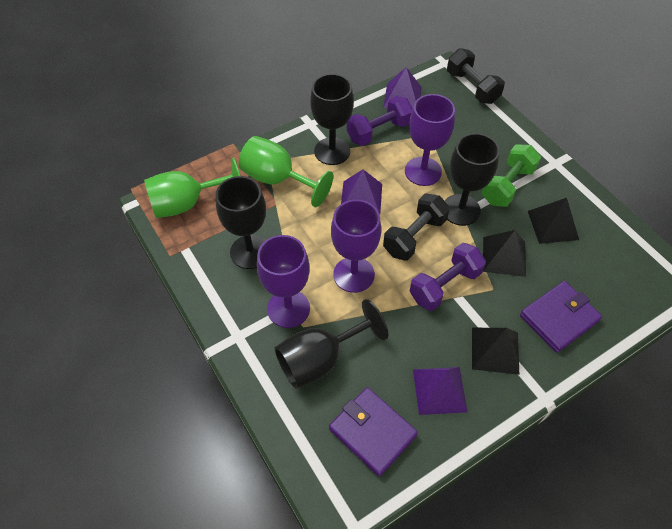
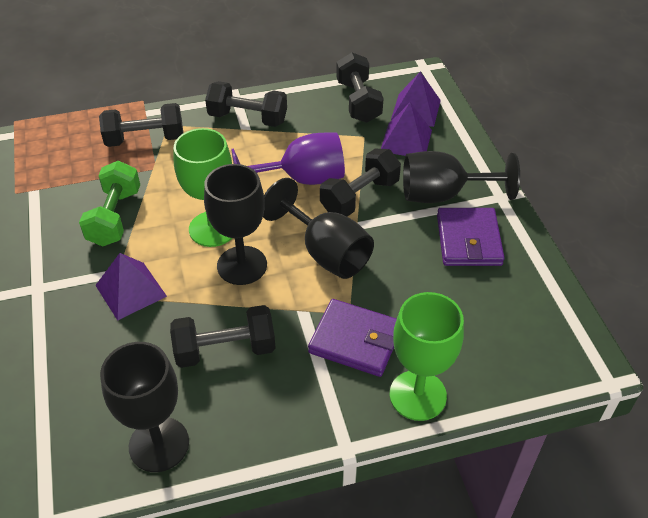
black dumbbell: [383,194,450,261] [447,48,505,104] = 2 -> [99,103,183,147] [170,305,276,368] [205,81,287,127] [320,148,401,216] [336,52,384,123] = 5
black pyramid: [472,328,519,375] [483,230,526,277] [528,198,579,244] = 3 -> none = 0
purple dumbbell: [347,96,413,146] [409,243,486,311] = 2 -> none = 0
purple goblet: [257,235,310,328] [331,200,381,293] [405,94,455,186] = 3 -> [231,132,345,185] = 1

